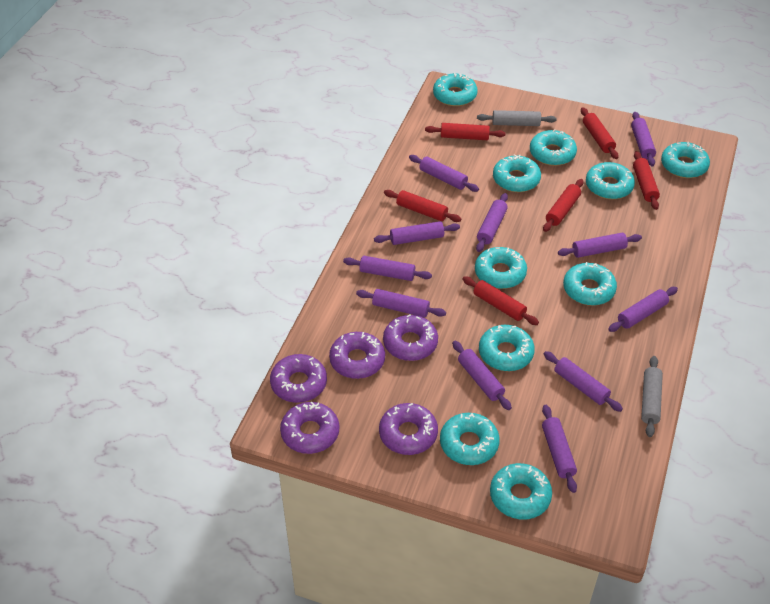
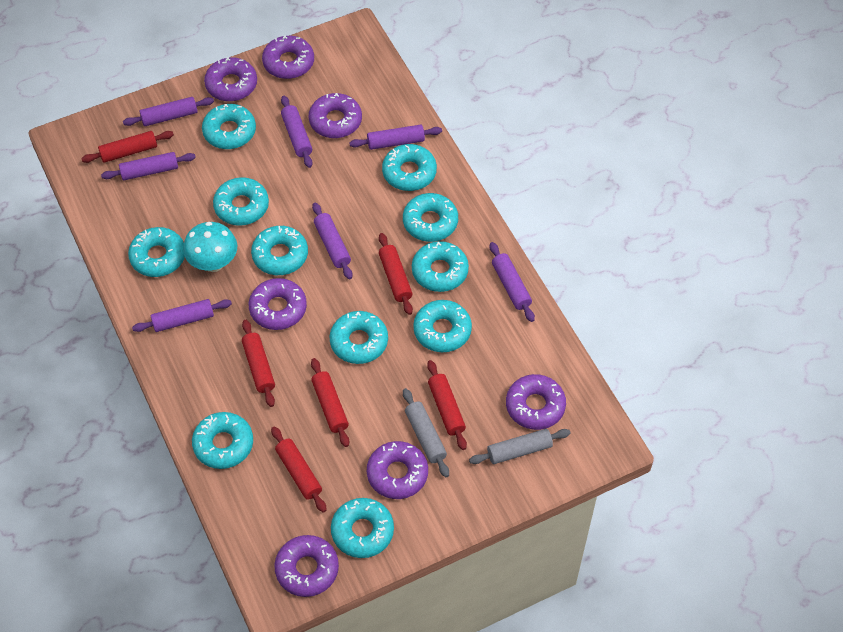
purple donut: [270,354,327,403] [280,402,339,454] [329,332,385,379] [379,403,438,455] [383,314,438,361] = 5 -> [204,58,257,101] [249,278,307,330] [262,36,314,79] [274,535,339,597] [309,93,362,138] [367,441,428,499] [506,374,566,430] = 7
purple rolling pin: [343,256,432,281] [356,289,446,318] [374,221,460,245] [409,155,479,192] [452,341,512,410] [476,193,508,252] [542,405,577,493] [544,351,623,412] [558,233,642,258] [608,287,678,332] [631,112,656,166] = 11 -> [101,152,196,180] [123,97,214,126] [132,299,232,332] [281,96,312,168] [312,202,353,279] [349,125,442,150] [490,242,535,322] = 7
turquoise donut: [433,73,478,106] [440,413,500,465] [475,247,527,289] [479,325,535,371] [490,463,552,519] [493,155,541,192] [530,129,577,166] [563,262,617,306] [586,162,635,199] [661,142,710,178] = 10 -> [128,227,185,277] [192,412,253,469] [202,104,256,149] [213,177,269,226] [251,226,308,275] [330,311,388,364] [331,498,394,558] [382,144,437,191] [403,193,458,242] [412,241,469,292] [413,300,472,352] = 11
turquoise mushroom: none = 0 -> [183,222,237,272] = 1

